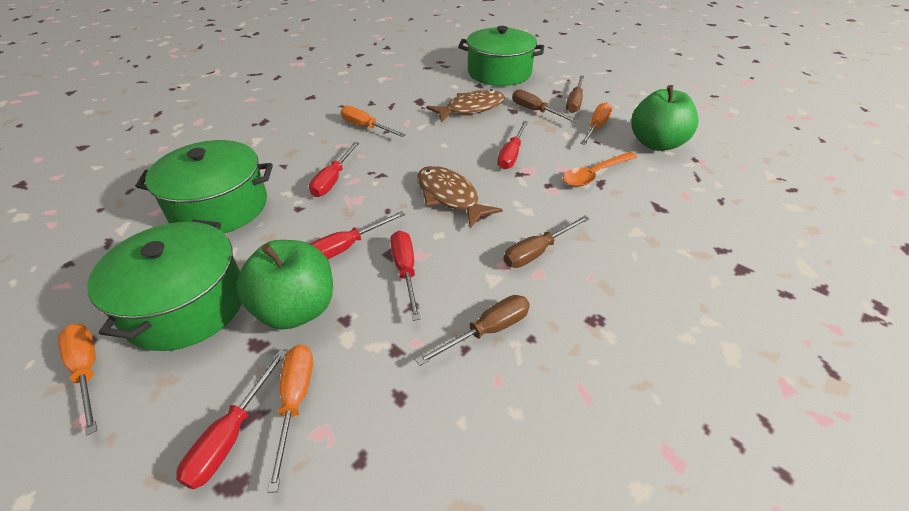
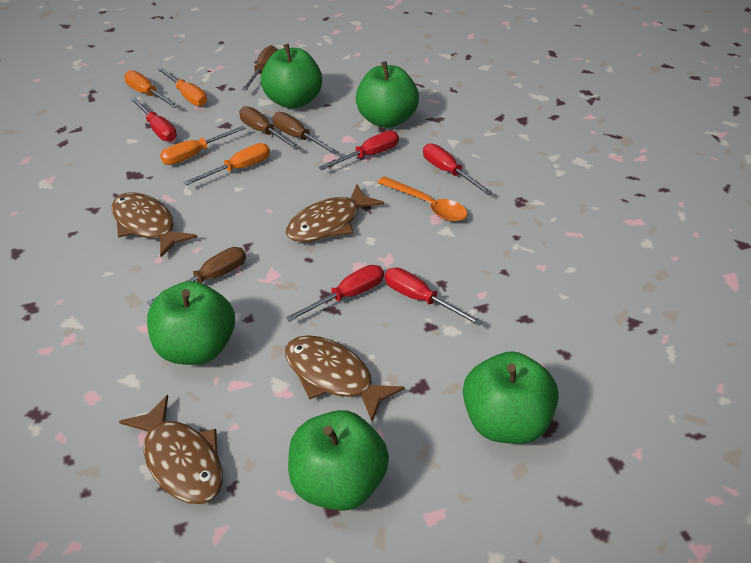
brown fish: [417,166,503,228] [426,89,505,122] = 2 -> [112,192,197,257] [119,395,223,504] [285,335,405,422] [286,185,384,242] = 4
green apple: [236,240,333,330] [631,85,698,151] = 2 -> [147,281,235,365] [261,44,322,109] [288,410,389,511] [356,61,419,128] [463,351,559,444] = 5
green pot: [87,220,242,351] [135,140,273,233] [458,26,544,86] = 3 -> none = 0

